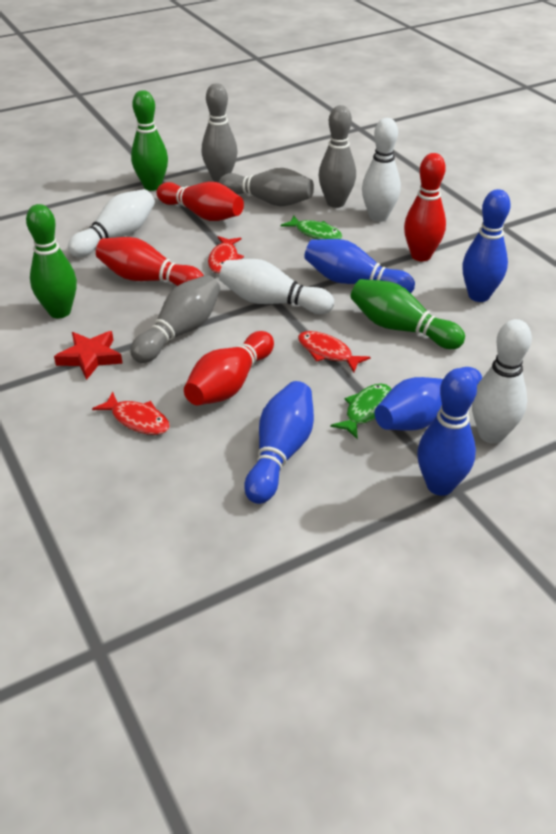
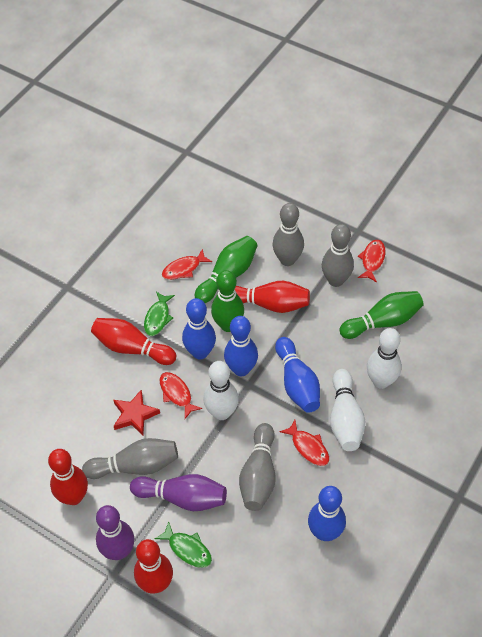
blue bowling pin: [244,381,314,504] [304,239,415,293] [375,367,482,431] [417,368,477,496] [462,189,511,302] = 5 -> [182,298,216,359] [224,316,258,376] [275,337,320,413] [308,486,346,541] = 4
purple bowling pin: none = 0 -> [96,505,134,560] [130,474,227,511] = 2
red fish: [92,391,170,435] [208,236,244,273] [298,331,371,372] = 3 -> [160,372,202,419] [162,249,212,280] [279,420,329,466] [358,240,386,282] = 4
white bowling pin: [68,189,155,257] [219,259,334,314] [362,118,401,222] [472,319,532,444] = 4 -> [203,361,239,420] [330,369,365,451] [367,328,402,389] = 3

